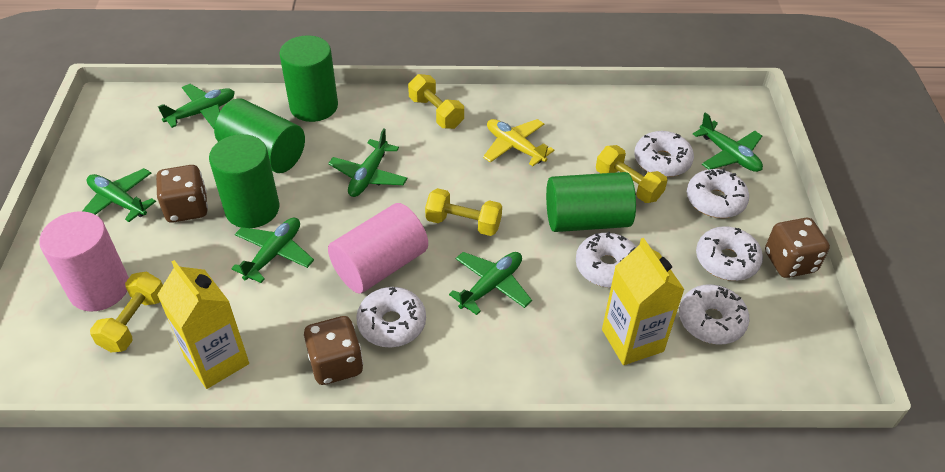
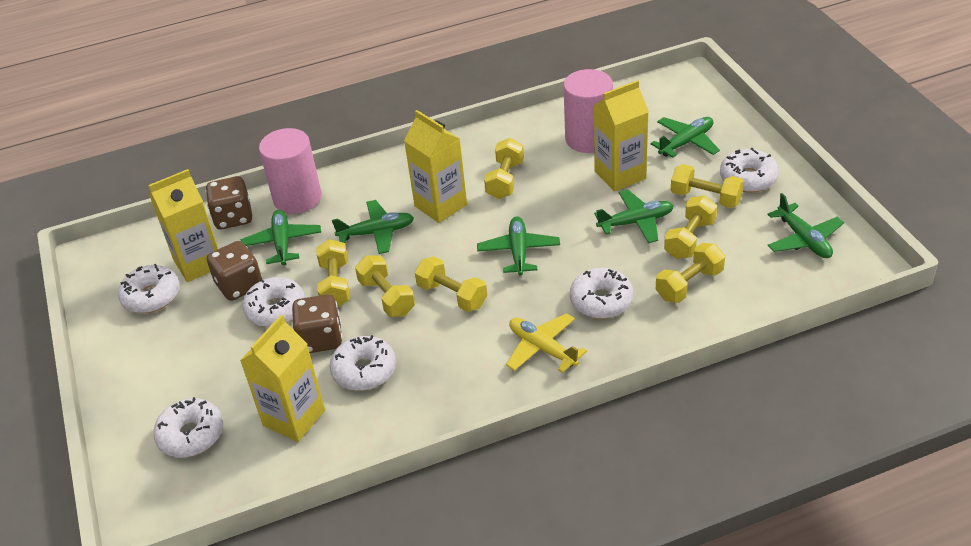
green cylinder: [209,134,279,228] [214,98,305,173] [279,36,338,122] [546,172,636,232] = 4 -> none = 0
yellow carton: [157,260,249,389] [602,238,685,365] = 2 -> [148,169,218,282] [240,315,325,442] [404,110,467,223] [594,80,649,192] = 4
yellow dumbbell: [90,272,163,352] [408,74,464,129] [425,188,502,236] [596,145,668,203] = 4 -> [316,239,350,307] [355,255,415,317] [415,256,487,312] [484,138,524,199] [656,243,725,303] [664,195,717,259] [671,164,744,208] = 7

